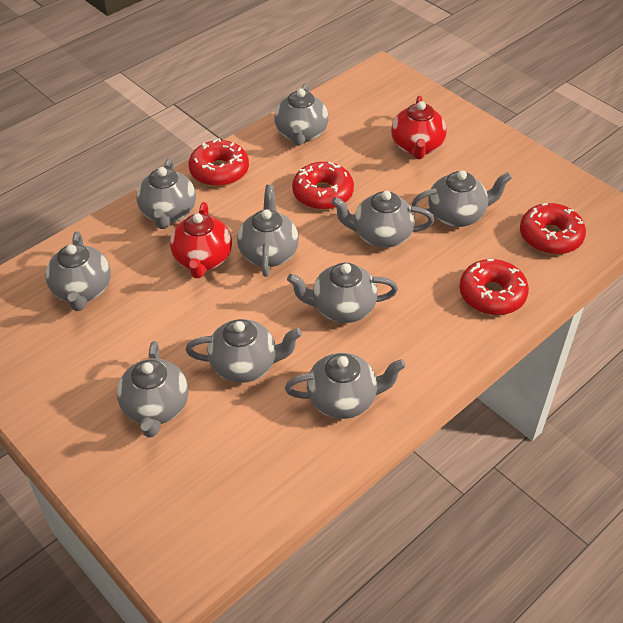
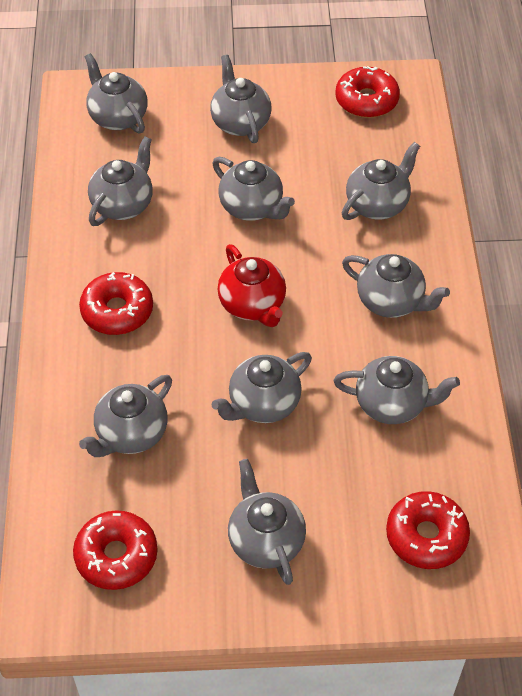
red teapot: [170,202,232,278] [391,96,447,159] = 2 -> [218,244,286,327] = 1

